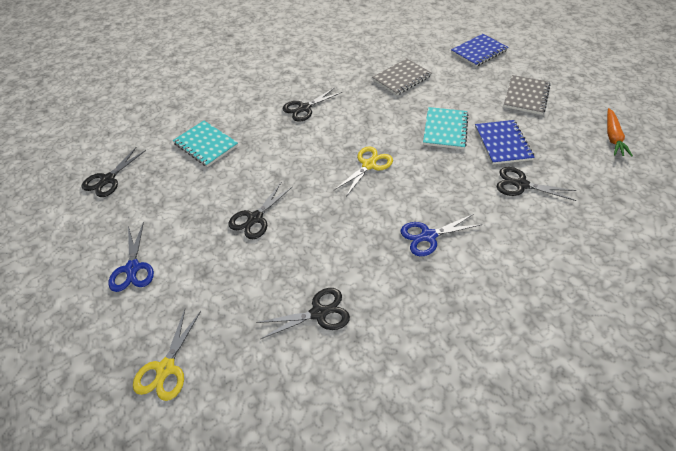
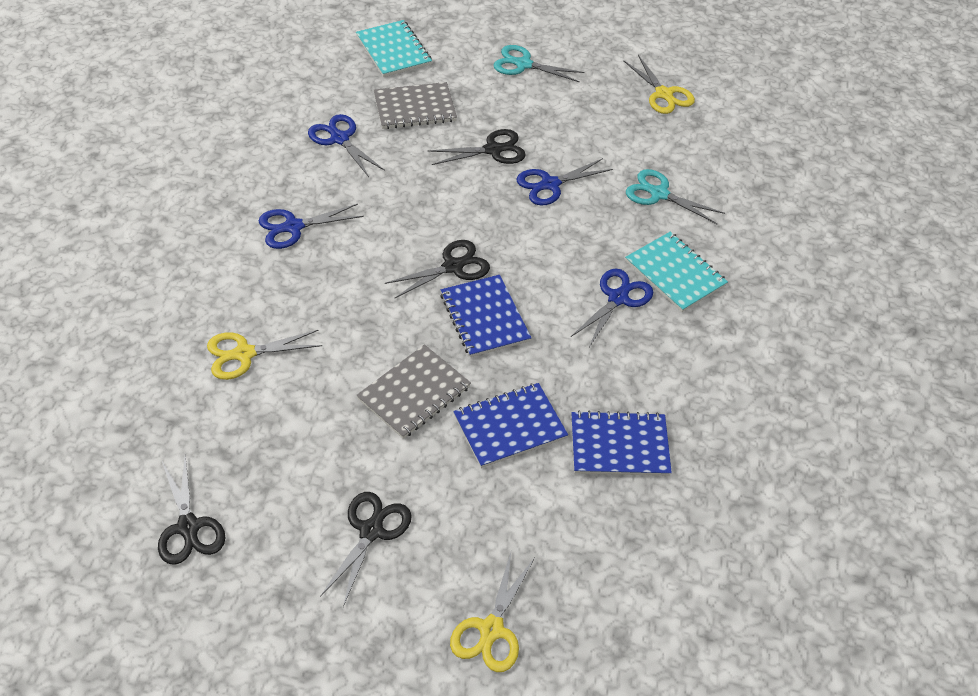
black scissors: [82,147,146,197] [229,183,293,239] [256,288,350,339] [282,87,342,122] [496,167,577,201] = 5 -> [158,455,225,565] [320,492,412,607] [385,240,490,299] [427,129,526,165] = 4
blue notebook: [451,34,508,67] [475,120,535,165] = 2 -> [440,275,531,357] [453,383,568,468] [571,410,672,476] = 3
blue scissors: [108,222,154,292] [401,214,482,256] = 2 -> [259,204,364,249] [308,114,385,177] [517,158,613,205] [571,269,653,347] = 4
orange carrot: [607,108,633,157] = 1 -> none = 0
turquoise scissors: none = 0 -> [494,45,584,82] [626,169,725,224] = 2
yellow scissors: [133,309,201,401] [334,146,393,197] = 2 -> [207,330,322,380] [450,553,534,672] [623,55,695,114] = 3

